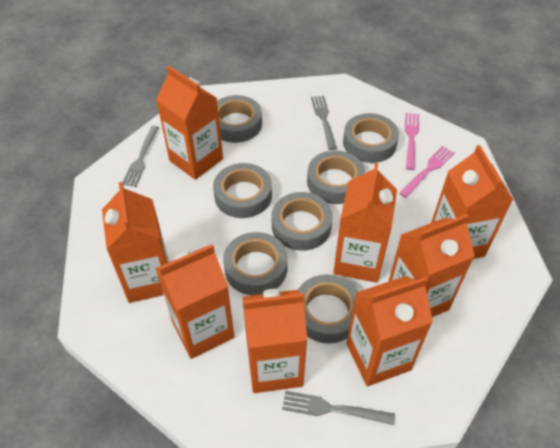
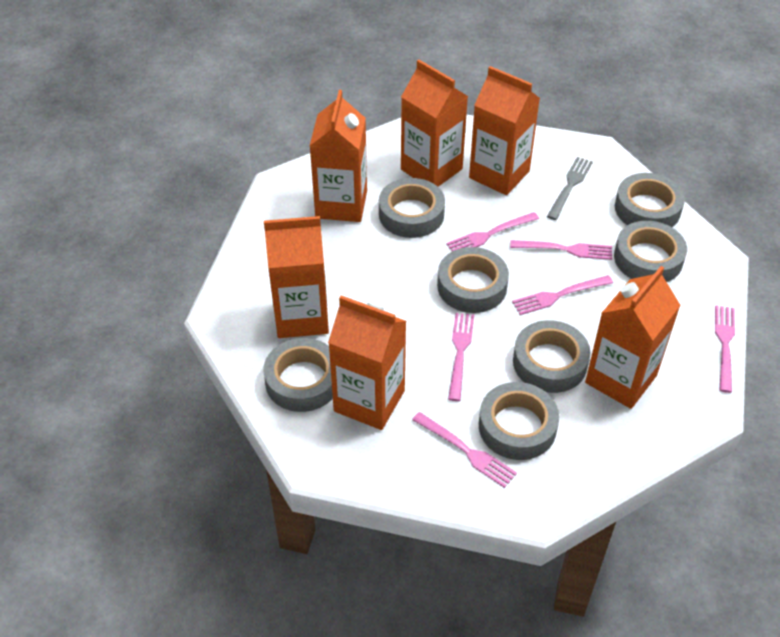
grey fork: [122,126,159,187] [282,391,395,425] [311,95,337,150] = 3 -> [547,157,593,220] = 1
orange carton: [102,182,169,303] [155,244,234,359] [156,66,223,180] [243,289,307,393] [333,163,397,283] [346,276,433,386] [388,214,475,317] [431,145,513,259] = 8 -> [264,216,329,338] [310,90,367,222] [328,295,406,430] [401,60,468,187] [469,66,540,195] [585,266,681,409] = 6
pink fork: [399,146,455,198] [405,113,419,170] = 2 -> [412,412,517,488] [446,212,539,251] [448,313,474,401] [510,240,612,260] [512,275,613,315] [715,305,735,393] = 6

